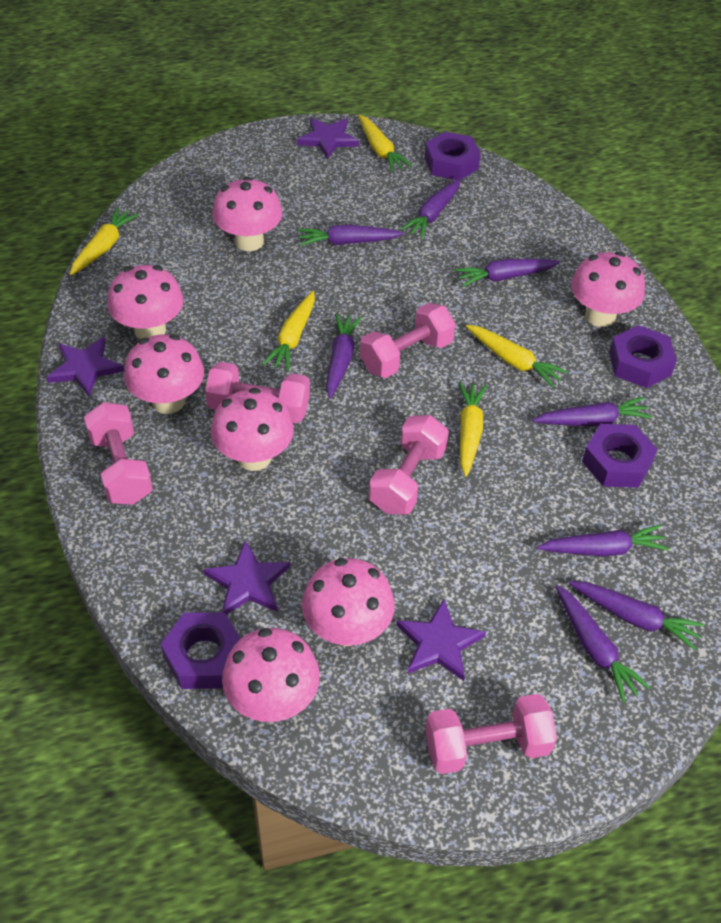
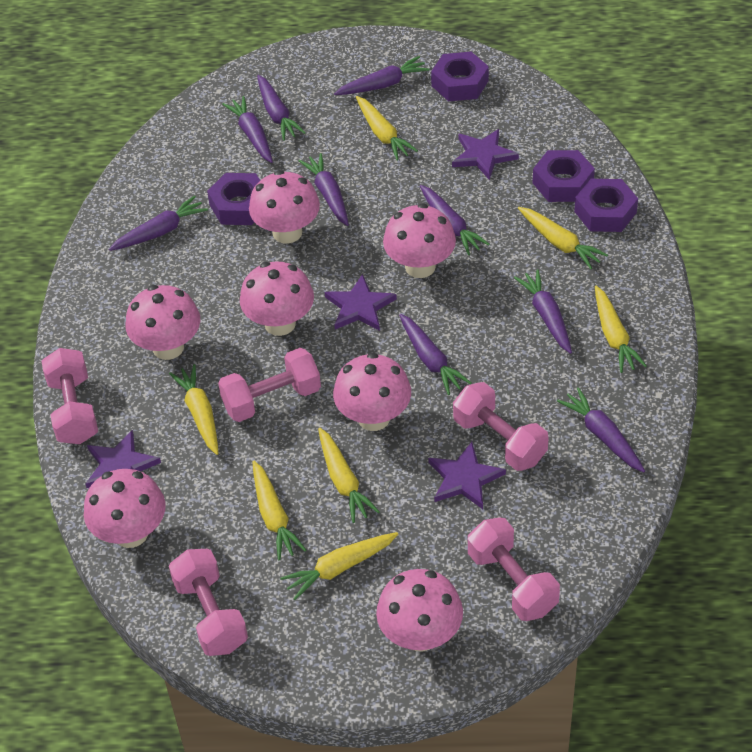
purple carrot: [298,225,403,246] [326,313,362,399] [400,178,461,239] [455,259,560,287] [533,397,653,427] [537,524,669,557] [555,585,651,702] [569,581,705,650] = 8 -> [109,196,208,251] [222,96,273,163] [257,75,306,141] [299,153,349,226] [334,56,430,95] [399,314,471,395] [420,185,490,255] [514,270,572,354] [557,387,645,473] = 9
yellow carrot: [70,207,139,275] [262,291,315,371] [358,115,412,172] [459,382,487,477] [466,325,568,388] = 5 -> [169,364,219,455] [253,461,306,560] [280,532,398,600] [318,428,380,523] [356,96,418,160] [518,207,608,269] [595,286,647,373] = 7

